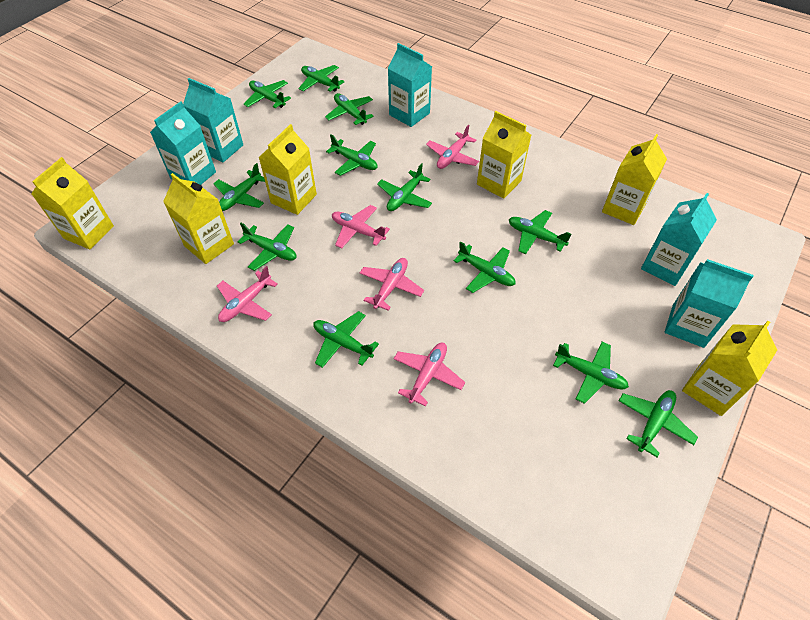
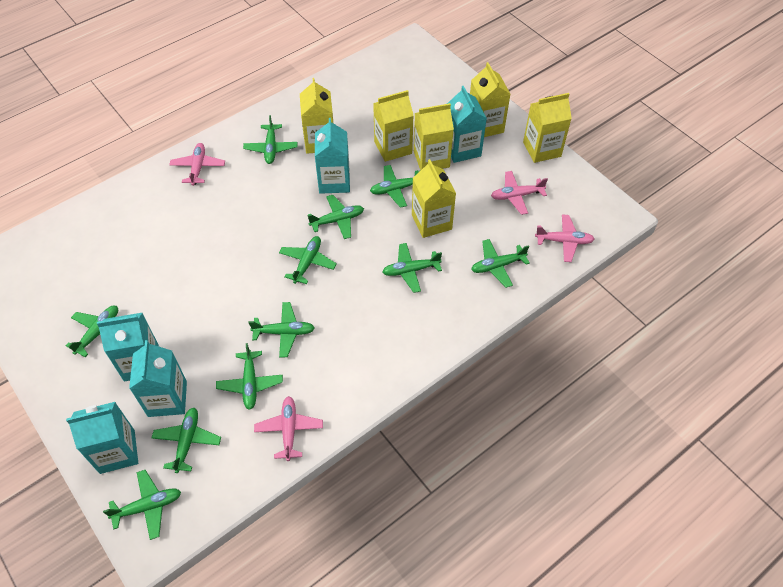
green plane: [213,163,265,211] [237,223,296,271] [244,80,291,108] [298,65,344,92] [313,311,379,368] [325,93,374,125] [326,135,377,176] [377,163,432,211] [453,241,515,293] [509,210,571,254] [553,342,629,404] [619,390,698,457] = 12 -> [66,306,118,357] [103,470,181,540] [151,408,221,473] [216,343,283,410] [243,115,298,164] [249,302,315,358] [279,236,337,284] [308,195,364,239] [370,165,421,208] [382,243,442,293] [471,239,530,288] = 11
pink plane: [217,266,278,322] [332,205,390,249] [360,258,424,311] [393,343,465,407] [426,125,479,169] = 5 -> [169,143,225,186] [254,396,323,461] [491,171,548,215] [535,215,595,262] = 4

